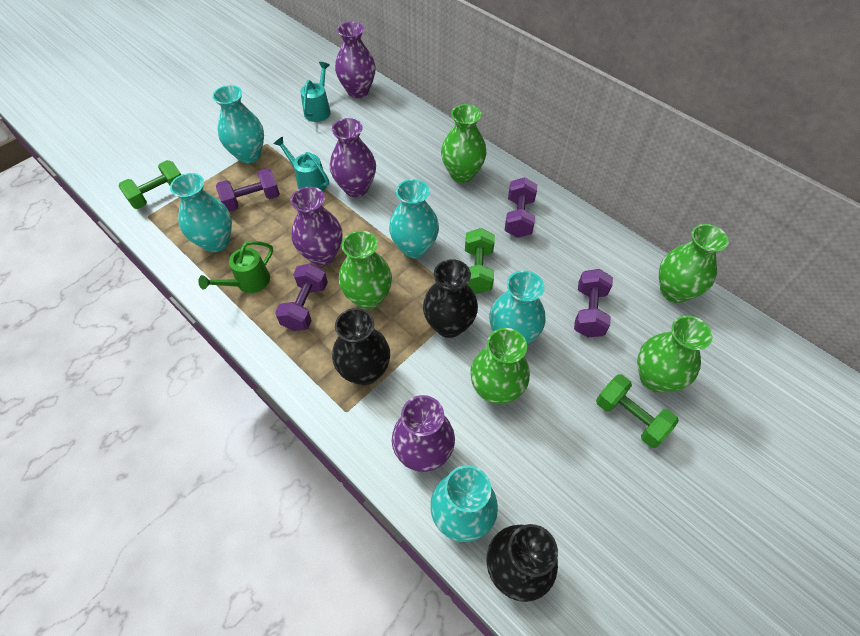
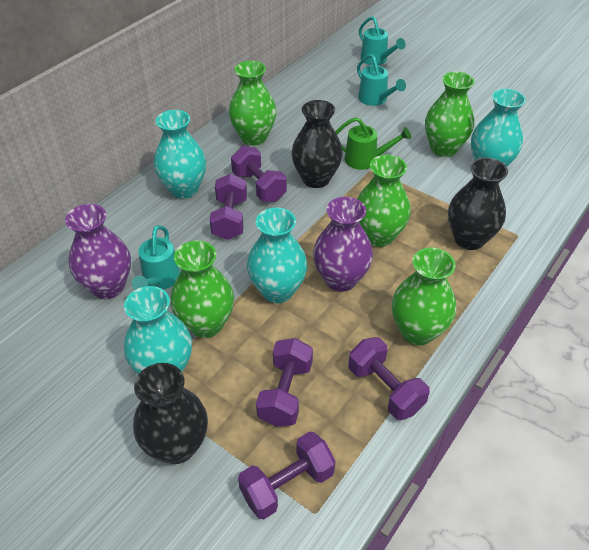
green dumbbell: [119,160,181,209] [465,228,495,294] [596,374,679,448] = 3 -> none = 0
purple dumbbell: [216,168,280,212] [275,263,328,331] [505,177,537,238] [574,269,613,337] = 4 -> [210,174,247,240] [231,146,287,202] [238,431,336,520] [256,338,313,427] [348,337,430,420] = 5
purple vase: [291,187,343,266] [330,118,376,197] [335,22,376,98] [392,395,455,472] = 4 -> [65,204,131,299] [313,197,373,292] = 2
turquoise vase: [170,173,232,252] [212,85,264,163] [389,179,439,258] [430,465,498,542] [490,270,545,344] = 5 -> [124,286,192,374] [154,110,206,199] [247,208,307,303] [471,89,526,167] = 4
turquoise watering can: [273,136,329,192] [300,62,331,122] = 2 -> [132,225,181,290] [357,54,406,106] [359,16,406,65] = 3

